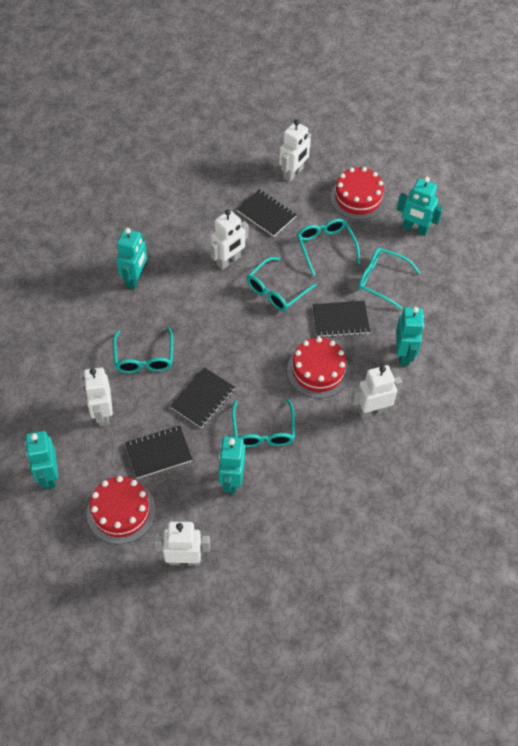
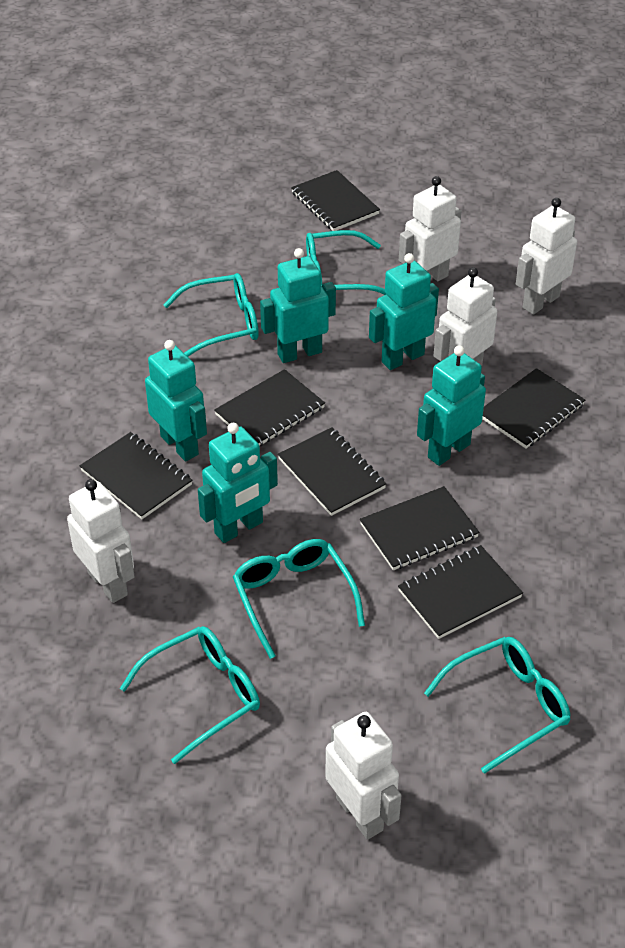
black notebook: [125,425,193,479] [170,367,235,428] [237,189,297,237] [312,301,370,338] = 4 -> [80,432,193,519] [214,369,325,446] [278,427,387,516] [291,170,380,231] [360,486,479,570] [398,545,523,639] [482,368,585,449] = 7
red cake: [87,476,156,544] [287,337,350,398] [330,167,387,220] = 3 -> none = 0

